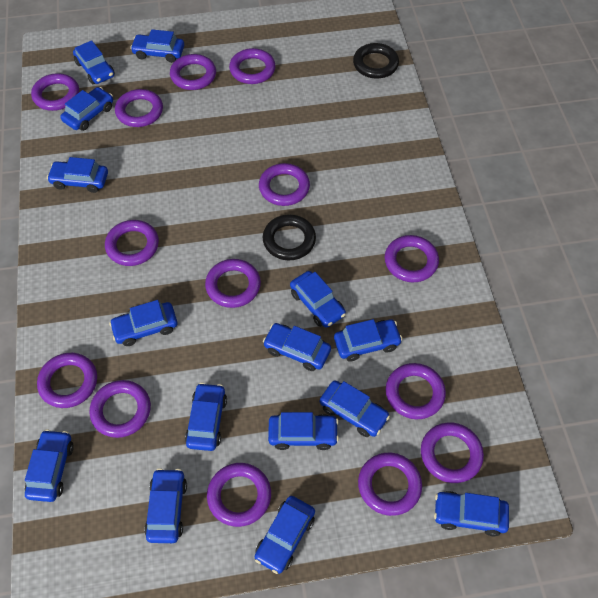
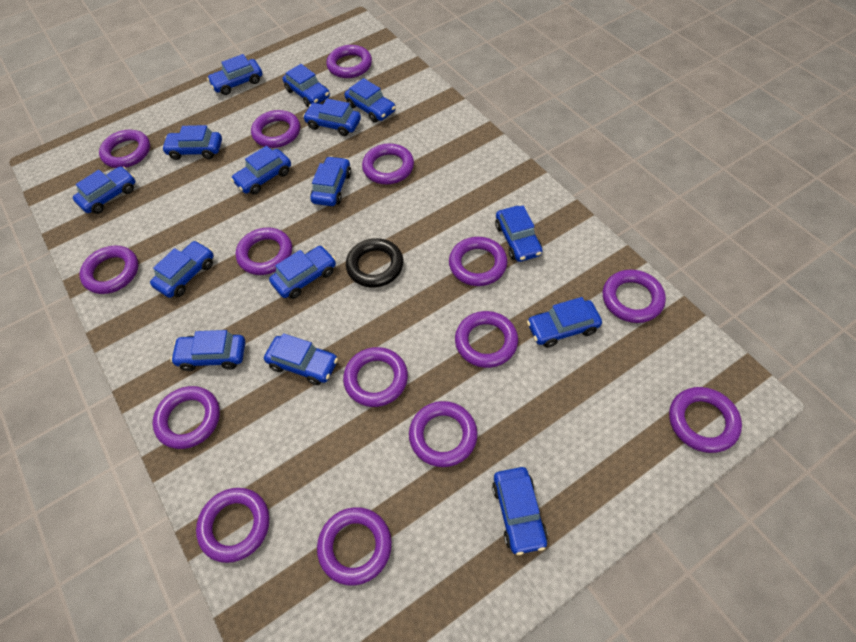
black ring: [263,214,316,260] [353,43,399,78] = 2 -> [346,238,403,288] = 1
purple ring: [31,73,79,111] [37,353,97,408] [89,380,151,438] [105,220,159,266] [115,89,163,127] [170,54,216,90] [205,259,261,308] [207,463,271,527] [229,48,276,84] [259,163,310,206] [358,453,422,516] [385,235,439,282] [385,363,446,419] [421,423,484,483] = 14 -> [80,245,138,294] [99,130,150,168] [153,386,220,449] [196,488,269,563] [236,227,292,275] [251,110,300,148] [317,507,392,586] [326,45,372,78] [343,347,408,407] [362,143,414,184] [409,401,478,467] [449,237,508,286] [455,311,518,368] [603,269,666,323] [669,387,742,453] = 15

